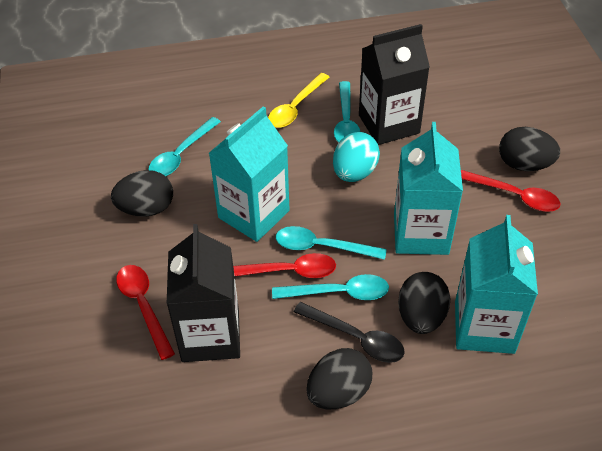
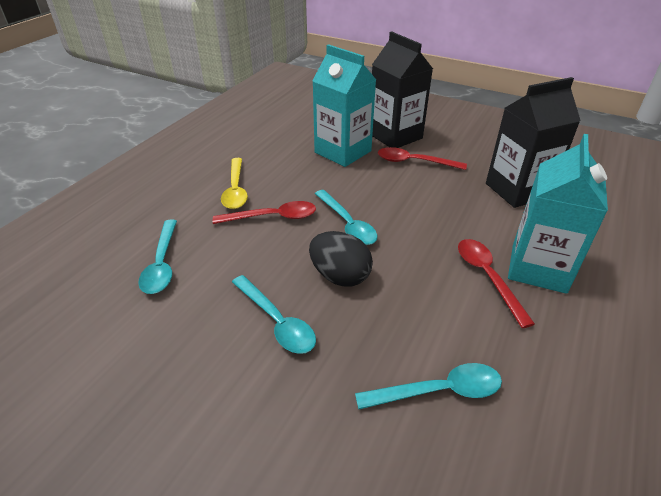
black egg: [111,170,173,217] [306,348,372,409] [398,272,451,334] [499,127,560,171] = 4 -> [309,231,373,286] = 1
black spoon: [293,302,405,363] = 1 -> none = 0
turquoise carton: [209,106,290,242] [394,122,463,255] [455,215,538,354] = 3 -> [312,44,376,167] [508,134,608,294] = 2
turquoise egg: [333,132,380,182] = 1 -> none = 0

